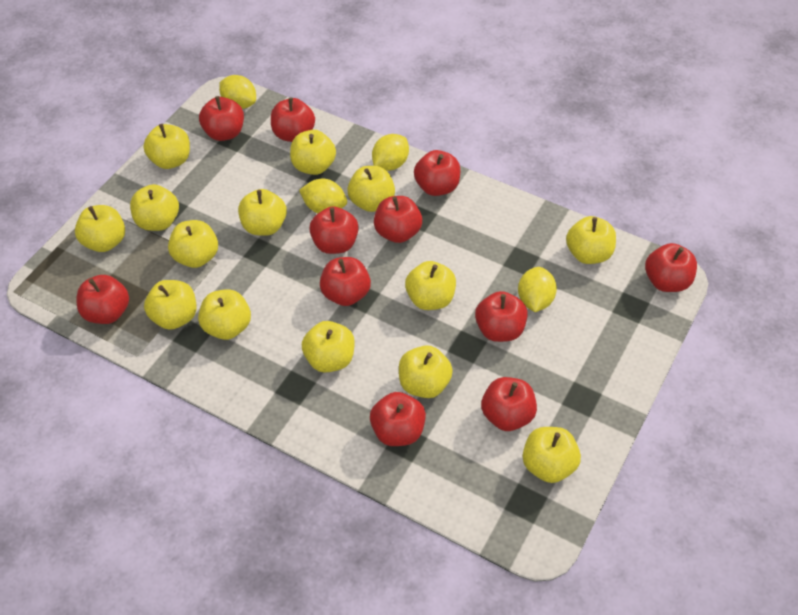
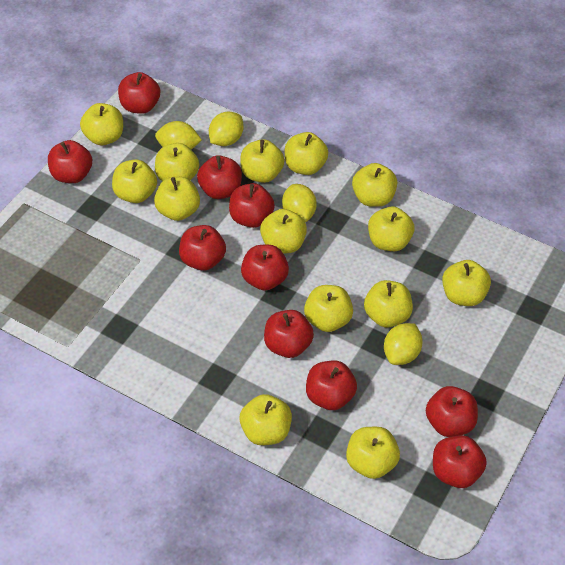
red apple: [77,275,129,324] [199,96,244,141] [271,97,315,142] [309,206,359,254] [320,257,371,306] [370,392,426,446] [374,196,422,243] [414,150,460,196] [475,291,528,342] [481,377,537,431] [645,243,697,292] = 11 -> [48,140,92,183] [118,72,160,114] [179,225,226,271] [197,155,242,199] [229,183,275,228] [241,245,289,291] [264,310,314,358] [306,361,357,410] [426,386,478,437] [433,435,487,488] = 10

